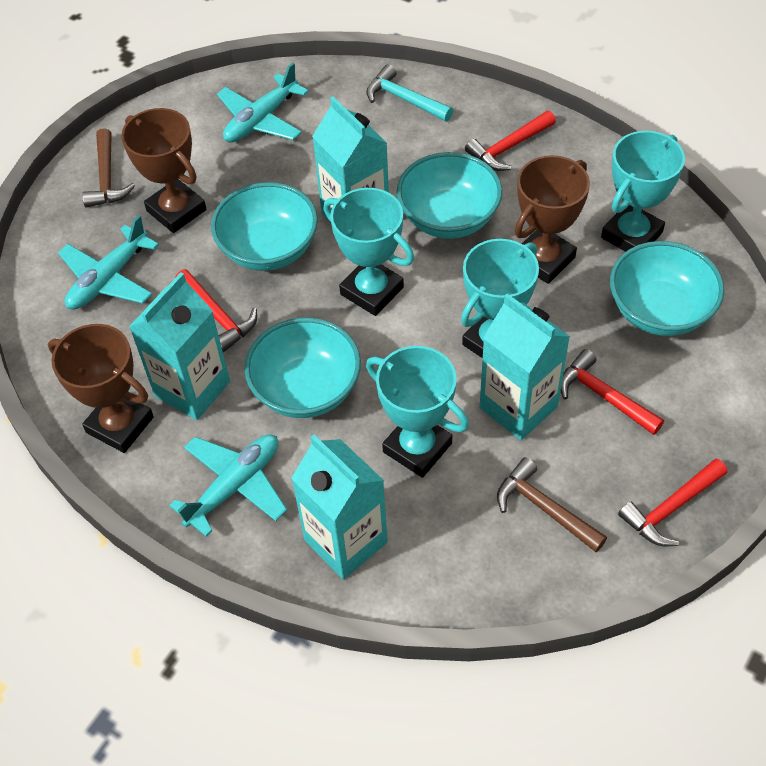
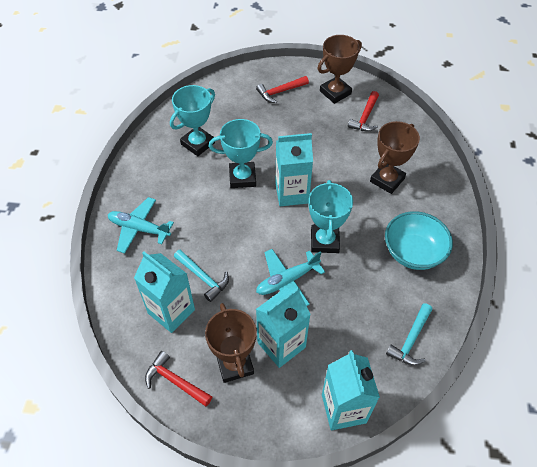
brown hammer: [82,128,135,208] [497,457,607,552] = 2 -> none = 0
red hammer: [175,269,257,352] [465,111,556,171] [560,349,664,435] [618,459,728,546] = 4 -> [145,351,212,407] [256,76,309,103] [348,91,379,131] = 3
turquoise bowl: [211,182,318,271] [244,318,361,418] [397,152,502,239] [610,241,724,336] = 4 -> [385,211,453,270] = 1
turquoise hammer: [366,64,453,122] = 1 -> [174,250,229,302] [386,303,432,365] = 2
turquoise plane: [58,215,159,310] [169,434,287,537] [217,63,309,142] = 3 -> [108,197,174,254] [256,249,325,306] = 2
turquoise trophy: [323,188,414,316] [366,346,469,478] [461,239,539,358] [601,131,685,252] = 4 -> [170,85,215,156] [209,119,273,188] [309,180,353,253] = 3

